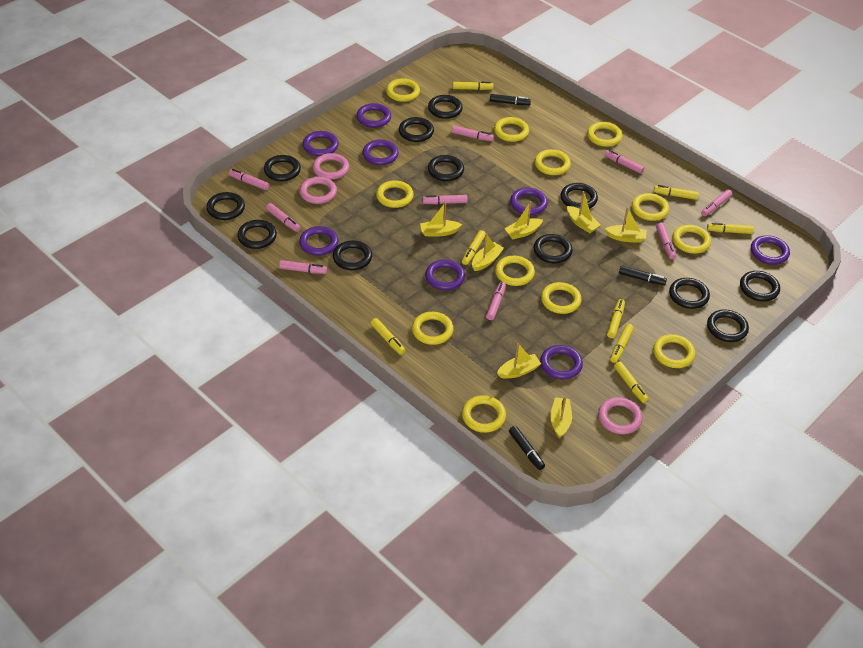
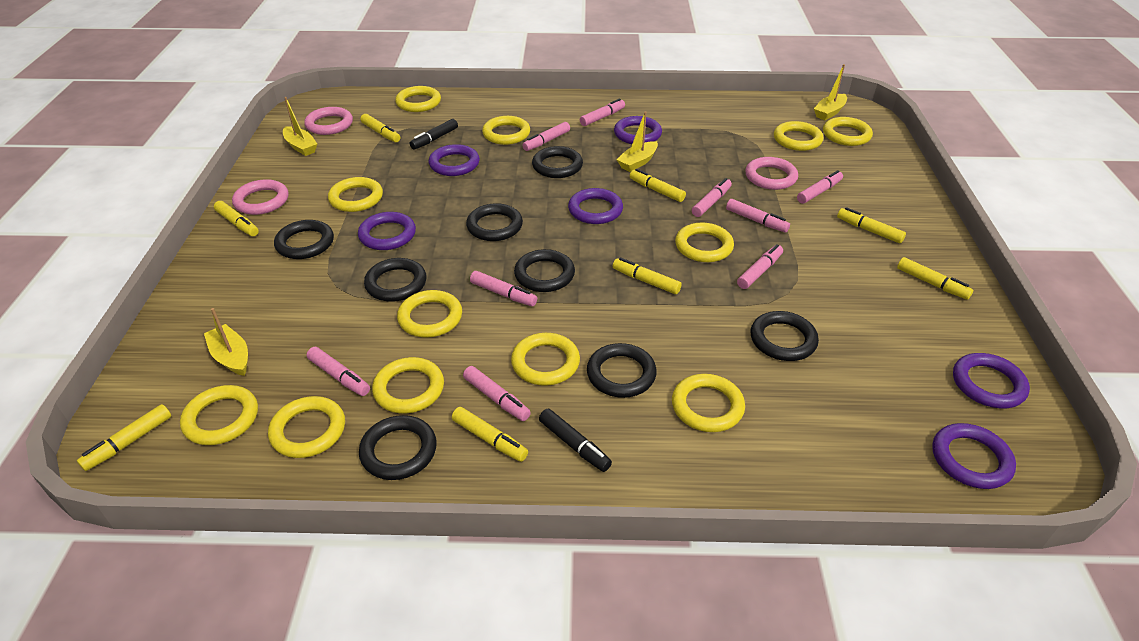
black marker: [490,94,531,105] [509,426,545,470] [619,266,667,285] = 3 -> [410,119,458,150] [539,409,612,472] = 2
black ring: [206,192,245,220] [237,220,277,249] [264,155,301,181] [333,240,372,270] [399,117,434,142] [428,95,463,119] [428,155,464,181] [533,234,573,263] [561,183,598,209] [669,278,710,309] [707,309,749,342] [740,271,780,301] = 12 -> [274,220,334,259] [359,415,437,480] [364,258,426,302] [466,203,523,241] [514,249,575,292] [532,146,583,178] [587,343,657,398] [750,311,819,361] = 8
purple ring: [299,226,339,256] [303,131,339,156] [356,103,391,128] [363,140,399,165] [425,260,465,290] [510,188,548,215] [540,345,583,380] [751,235,790,265] = 8 -> [358,212,416,250] [429,144,480,176] [568,188,623,224] [614,116,662,144] [932,423,1016,489] [953,353,1030,408] = 6
yellow boat: [420,202,462,236] [472,233,504,271] [497,343,541,379] [504,201,543,240] [550,396,572,438] [567,191,600,233] [605,207,647,243] = 7 -> [204,308,248,376] [283,97,317,156] [616,111,658,172] [814,64,847,120] = 4

